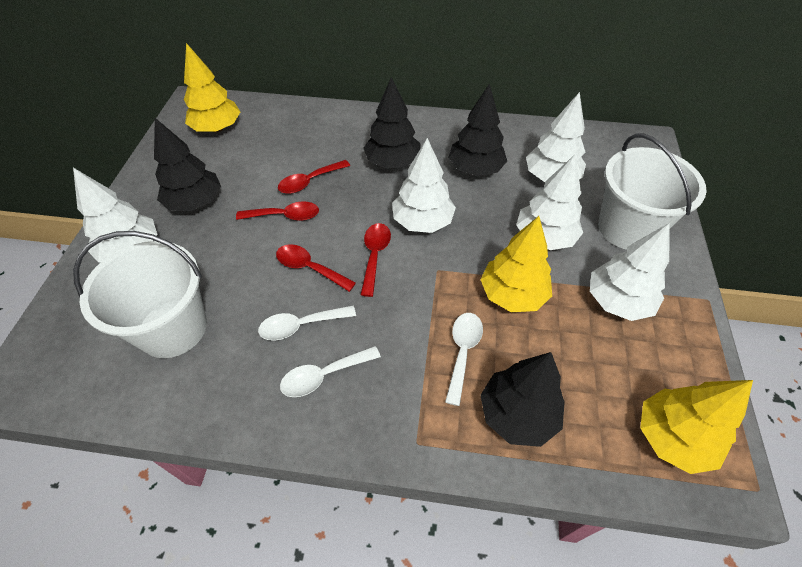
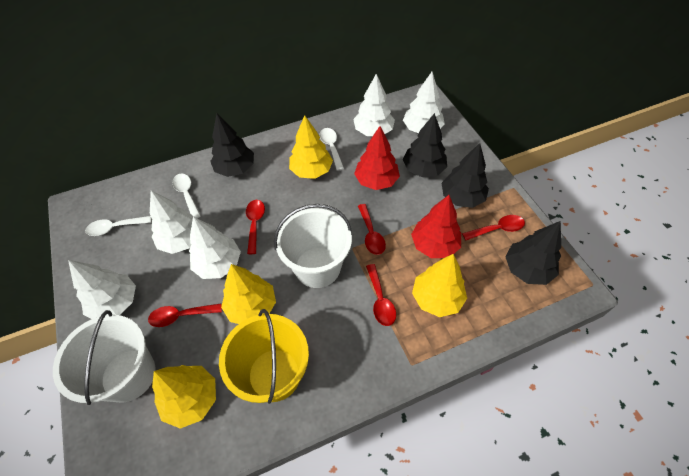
red spoon: [236,201,319,221] [276,244,356,292] [278,160,350,194] [361,223,391,297] = 4 -> [148,304,222,327] [246,200,265,254] [358,204,386,255] [366,264,396,326] [462,215,525,241] = 5
red tree: none = 0 -> [354,126,400,190] [411,195,461,258] = 2
yellow bucket: none = 0 -> [219,309,309,404] = 1
yellow tree: [184,43,240,132] [480,216,552,312] [640,380,753,474] = 3 -> [152,365,216,429] [221,264,276,324] [289,115,333,179] [412,254,467,317] = 4

